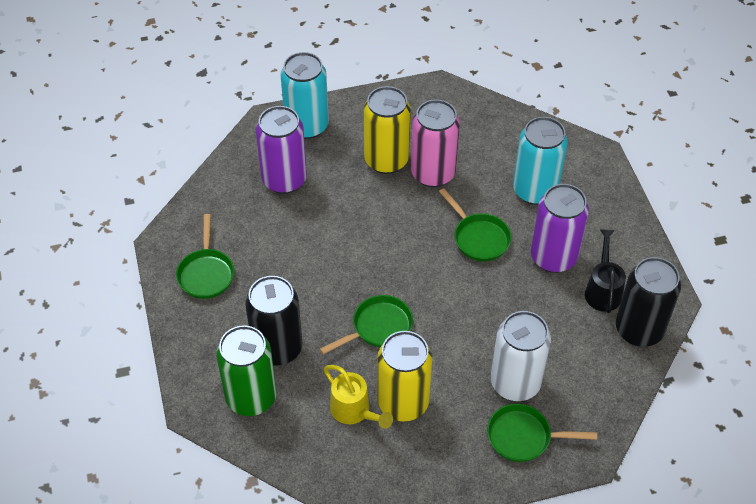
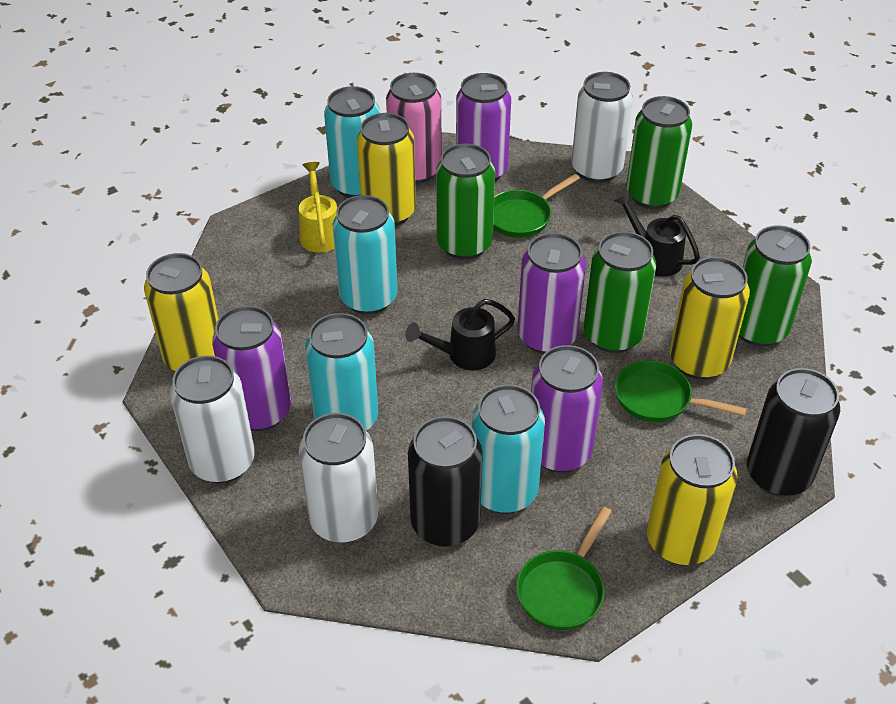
black watering can: [585,229,626,313] = 1 -> [405,299,515,370] [614,191,700,277] = 2
green can: [216,325,276,416] = 1 -> [436,143,495,260] [584,231,656,353] [626,96,692,209] [739,225,812,347] = 4
green pan: [176,214,234,299] [320,295,413,355] [439,188,512,261] [487,404,597,462] = 4 -> [493,174,580,238] [516,507,612,630] [615,360,747,422] = 3
purple can: [256,106,307,194] [531,184,589,273] = 2 -> [212,306,291,431] [456,73,511,181] [517,233,586,354] [531,345,603,473] = 4
turquoise can: [281,52,329,139] [513,117,568,205] = 2 -> [305,313,378,431] [324,86,380,198] [332,195,398,314] [472,385,545,514] = 4
white can: [491,311,551,401] = 1 -> [170,355,255,483] [299,413,378,543] [572,72,633,183] = 3
yellow can: [364,86,411,174] [377,331,432,421] = 2 -> [144,253,218,371] [357,113,416,226] [647,434,738,565] [670,257,750,380] = 4

